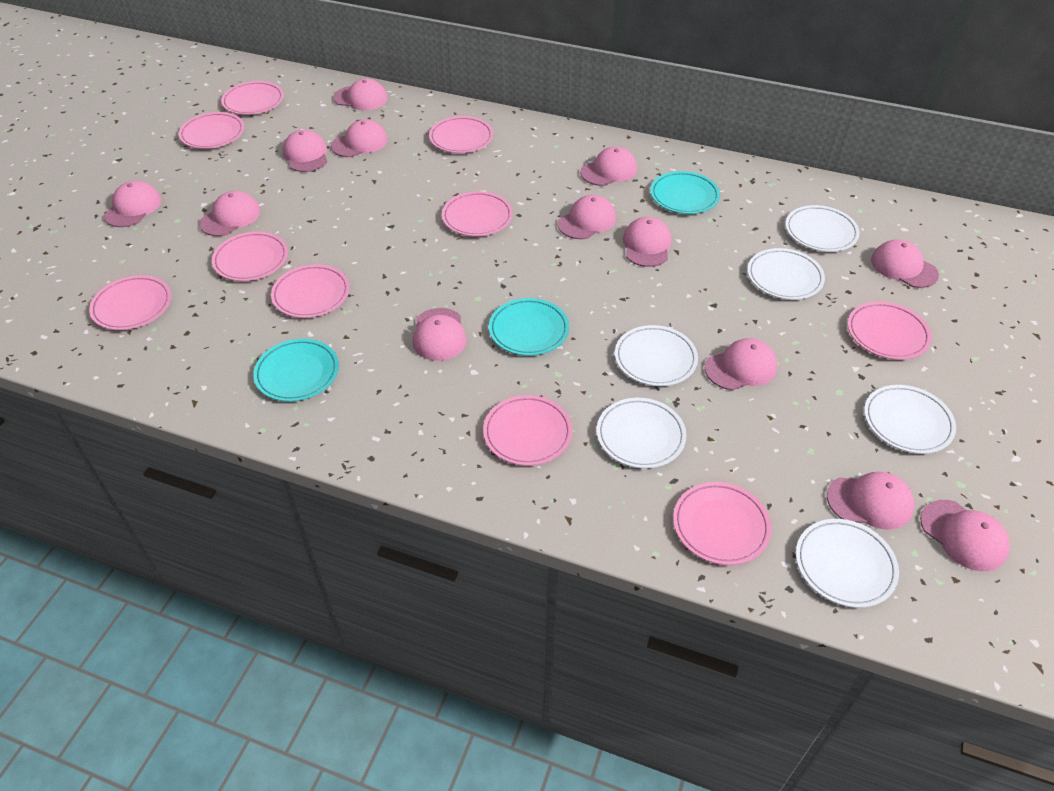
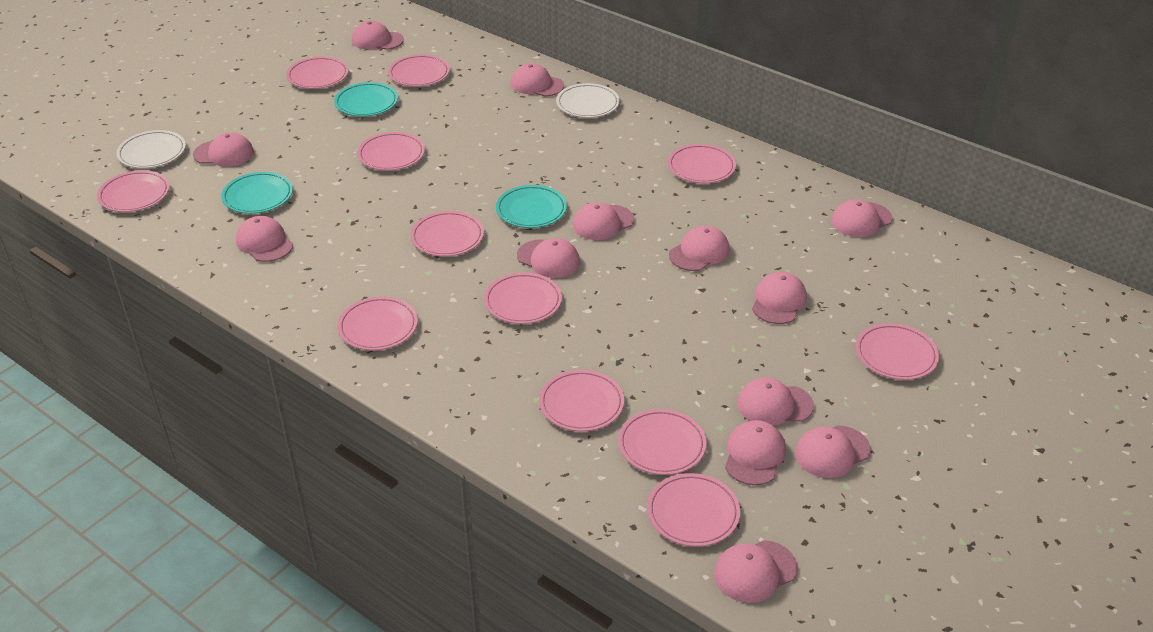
pink plate: [89,275,171,330] [179,112,244,149] [212,232,288,281] [221,81,284,115] [271,264,350,318] [429,116,493,153] [442,191,513,236] [483,395,572,466] [673,482,771,565] [848,302,932,360] = 10 -> [97,170,170,212] [286,56,348,89] [337,297,418,350] [357,132,425,170] [388,54,450,87] [411,211,484,257] [484,272,562,324] [539,370,624,431] [618,409,706,475] [647,473,740,547] [668,144,736,183] [856,323,939,380] = 12
white plate: [597,398,686,468] [615,325,698,386] [747,248,825,300] [786,205,860,252] [796,519,899,608] [864,385,956,454] = 6 -> [116,130,186,168] [556,83,620,118] = 2

